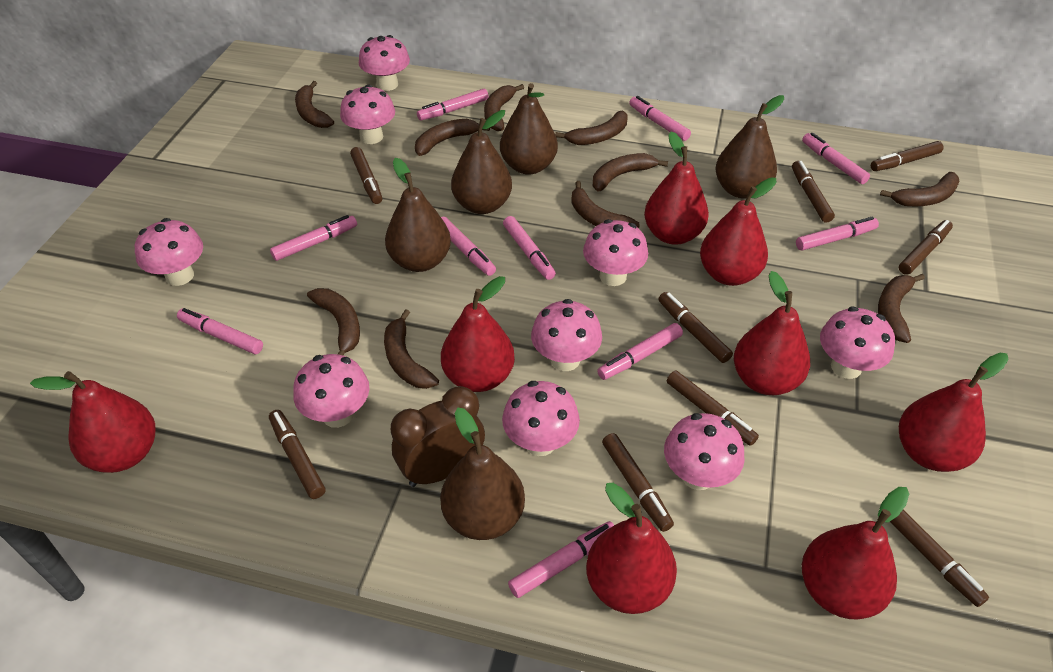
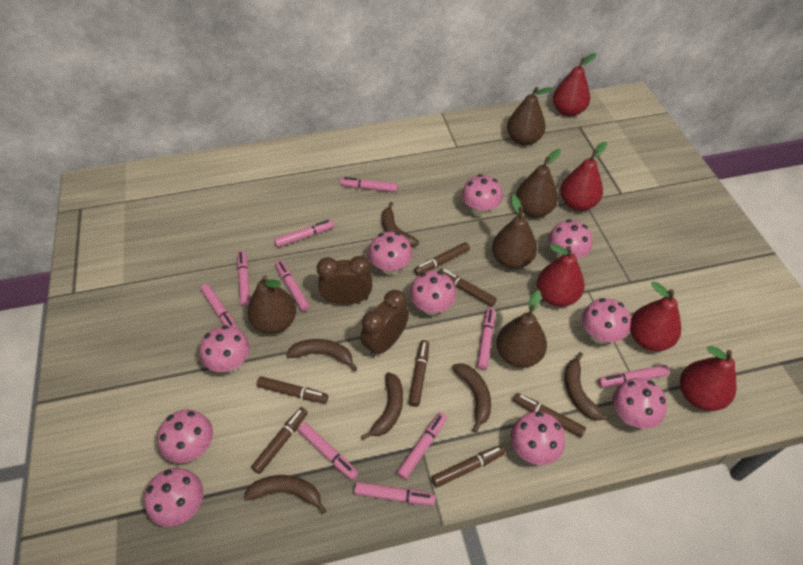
brown banana: [295,81,334,128] [307,288,360,355] [384,309,439,389] [415,119,490,156] [484,84,524,131] [555,111,628,145] [571,181,640,228] [593,153,668,192] [878,274,925,343] [880,172,960,207] = 10 -> [244,475,327,514] [286,339,357,371] [361,372,403,440] [382,202,419,247] [452,363,491,433] [565,352,605,420] = 6
brown clock: [391,386,485,487] = 1 -> [316,256,372,305] [360,290,409,357] = 2
brown marker: [269,410,325,499] [350,147,382,204] [602,433,674,532] [658,292,733,363] [667,371,759,446] [792,161,835,223] [871,141,944,171] [890,510,989,607] [899,220,953,275] = 9 -> [251,407,308,474] [257,376,328,403] [409,340,429,407] [414,242,470,275] [432,445,505,488] [439,268,497,306] [513,393,586,437] = 7
pink mushroom: [135,218,203,286] [293,354,369,428] [340,84,395,144] [359,35,410,91] [502,381,580,456] [531,299,602,371] [583,219,648,286] [664,413,745,490] [820,307,895,379] = 9 -> [144,468,203,527] [157,409,213,463] [200,325,250,372] [368,232,412,275] [410,271,456,315] [462,174,503,217] [511,411,565,465] [548,219,592,259] [582,298,631,344] [613,378,667,429] = 10
red pear: [30,371,155,473] [441,276,515,392] [586,483,677,614] [644,132,709,245] [700,177,776,286] [734,271,810,395] [802,487,909,620] [899,353,1009,472] = 8 -> [537,244,585,307] [553,53,596,117] [560,142,607,211] [630,281,681,351] [680,346,737,411] = 5

